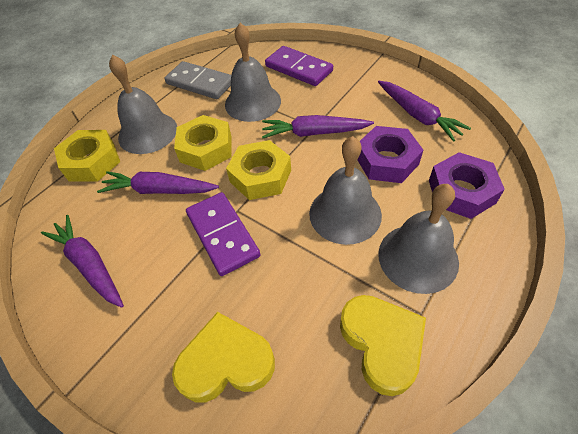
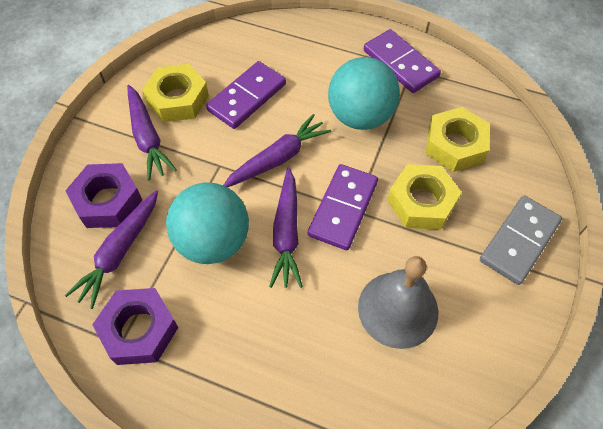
grey bell: [109,55,177,154] [225,23,281,122] [309,136,382,245] [378,184,459,294] = 4 -> [358,256,438,349] = 1
purple domino: [186,192,261,276] [265,46,333,86] = 2 -> [206,61,286,129] [308,164,378,250] [364,29,441,93] = 3
turquoise ball: none = 0 -> [166,183,249,264] [328,57,400,130] = 2
yellow heart: [172,312,275,403] [340,295,426,396] = 2 -> none = 0

